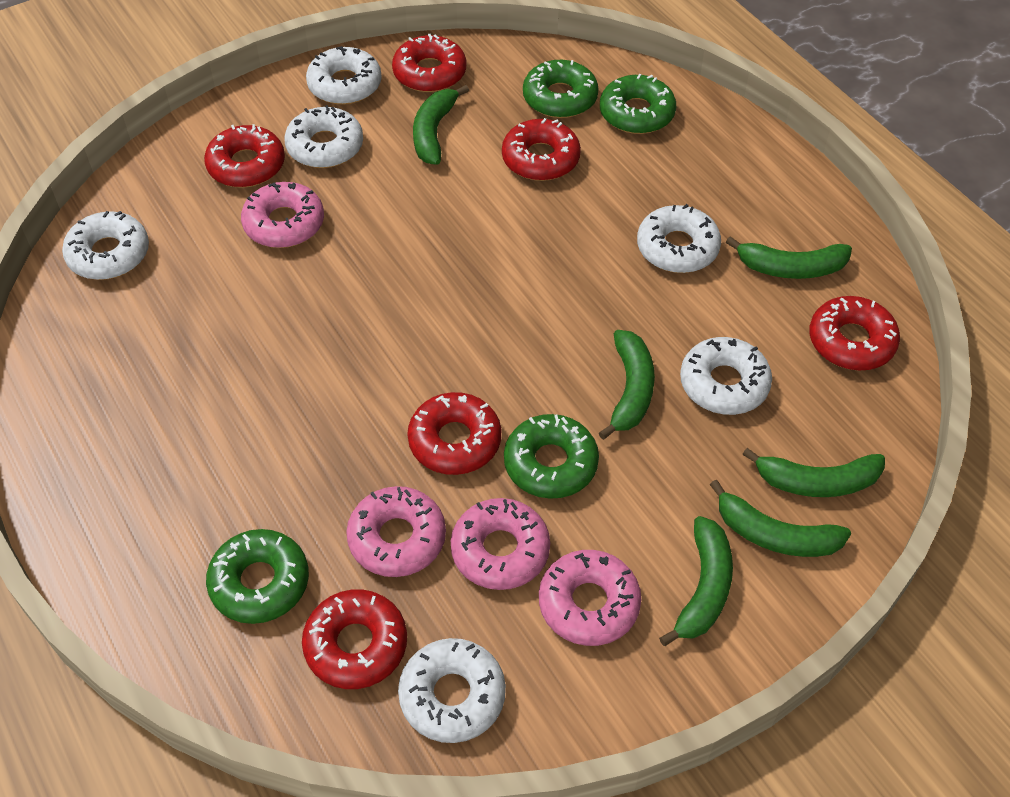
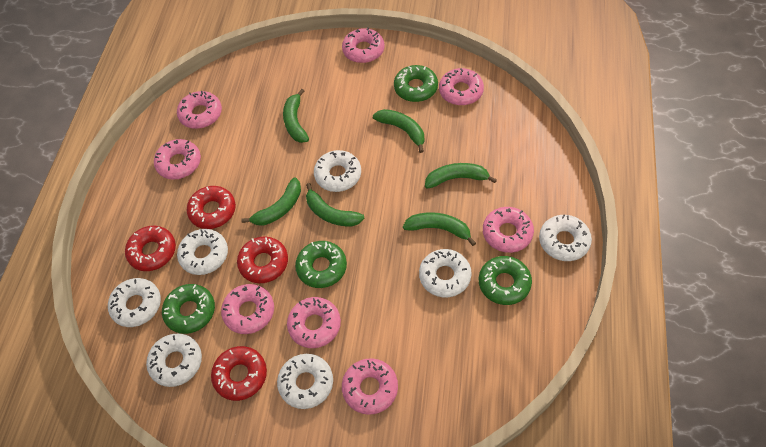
pink donut: [241,182,324,248] [346,486,446,577] [451,498,550,590] [539,550,641,646] = 4 -> [154,139,201,180] [177,91,222,129] [221,284,274,334] [287,297,341,348] [342,27,385,63] [342,358,398,415] [439,68,484,105] [483,207,534,253] = 8
red donut: [204,124,285,188] [302,589,407,689] [392,34,466,92] [407,392,501,475] [502,118,581,181] [809,296,900,370] = 6 -> [125,226,176,271] [187,186,236,229] [211,346,267,401] [237,236,288,283] = 4
white donut: [62,211,149,280] [284,105,363,168] [306,46,382,105] [398,638,506,743] [637,204,721,273] [680,337,772,415] = 6 -> [108,278,161,327] [146,334,202,387] [177,229,228,275] [277,354,333,409] [314,150,361,192] [419,249,471,298] [539,215,592,261] = 7

